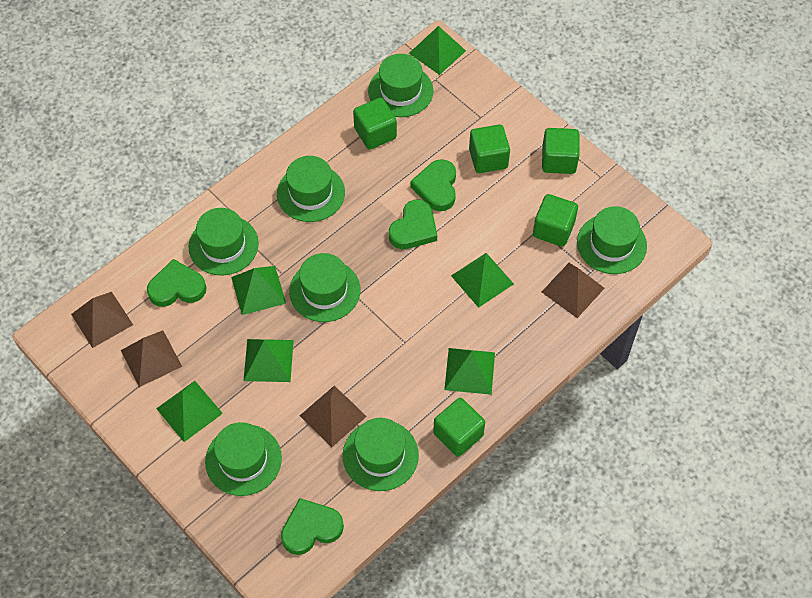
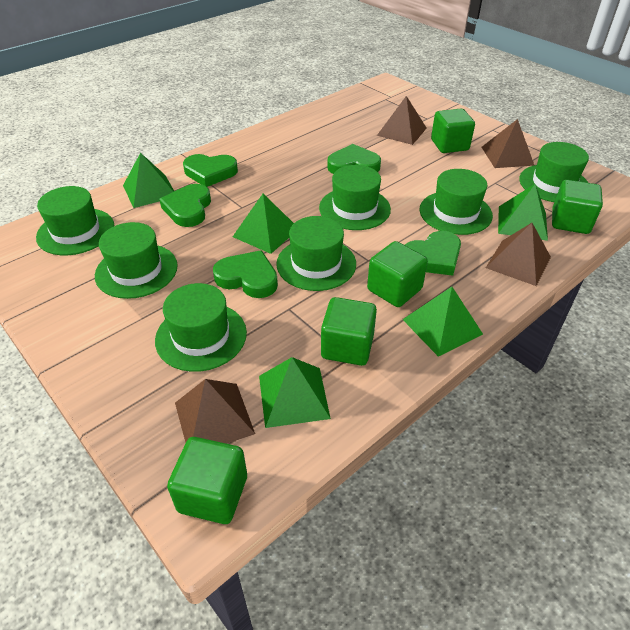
green heart: [147,259,206,307] [281,498,344,555] [389,199,437,249] [410,159,456,211] = 4 -> [159,184,211,227] [183,154,238,187] [213,250,278,298] [327,144,381,174] [405,231,461,276] = 5
green pyramid: [156,381,223,442] [231,266,286,315] [243,339,294,382] [409,26,466,75] [444,348,495,395] [451,253,514,308] = 6 -> [123,153,174,208] [233,194,294,254] [259,357,331,428] [402,287,483,357] [498,184,548,241] = 5

